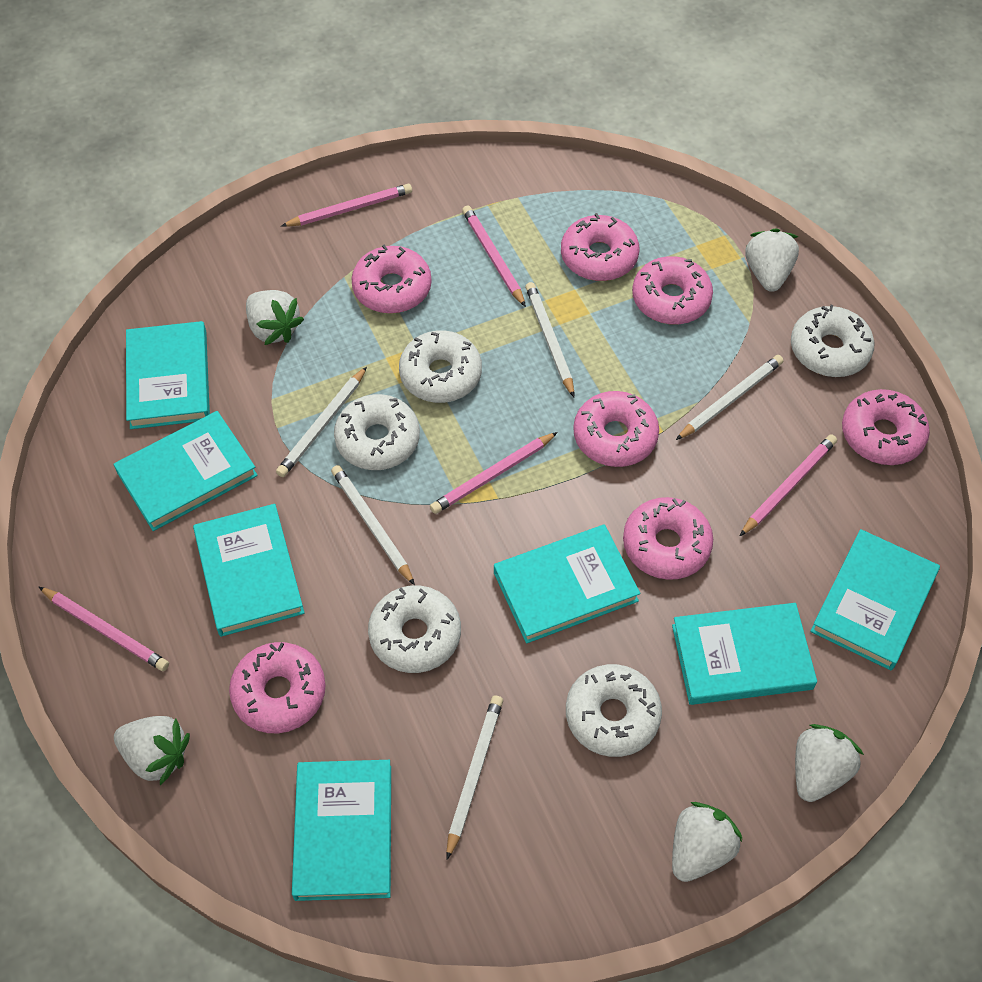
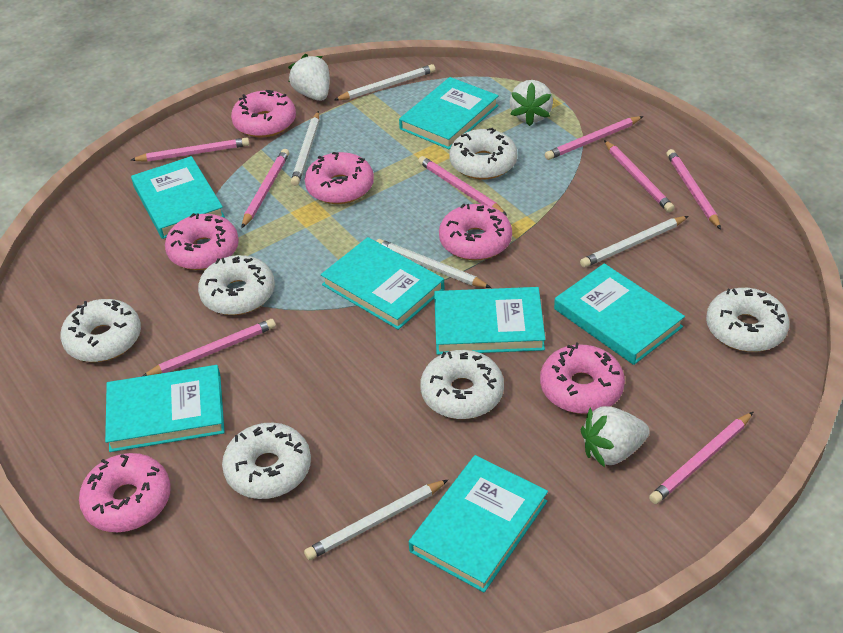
pink donut: [229,642,326,733] [351,245,432,314] [561,213,639,281] [573,391,659,467] [623,497,713,580] [632,256,713,324] [842,389,930,465] = 7 -> [79,453,171,532] [165,213,239,270] [231,90,296,138] [305,152,374,204] [439,203,512,260] [540,343,625,414] = 6
pink pencil: [39,587,169,671] [281,184,412,227] [430,432,558,514] [462,206,526,307] [740,434,837,536] = 5 -> [131,137,250,162] [143,319,276,376] [241,149,289,228] [418,156,507,215] [545,116,643,160] [604,140,674,212] [649,412,753,504] [667,149,721,230] = 8
white donut: [334,394,420,470] [368,585,461,673] [399,331,482,403] [566,664,662,757] [791,305,874,377] = 5 -> [60,299,141,362] [198,255,275,315] [222,423,311,499] [420,350,504,419] [449,128,517,180] [706,288,790,352] = 6
white strawberry: [114,716,190,785] [246,290,304,345] [672,802,742,882] [746,228,799,292] [795,724,864,802] = 5 -> [288,54,330,101] [510,80,553,126] [581,406,650,467] = 3

